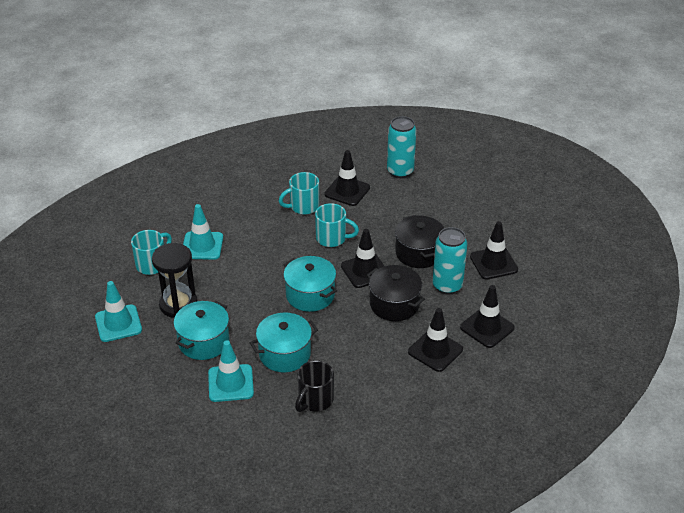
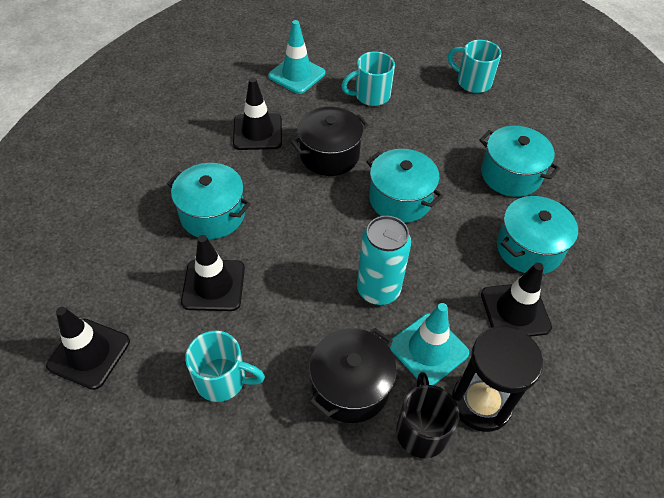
black traffic cone: [325,150,370,206] [341,229,384,288] [408,308,463,372] [460,285,515,348] [470,221,518,279] = 5 -> [46,307,130,390] [181,235,245,311] [233,78,282,150] [481,263,552,337] = 4
turquoise can: [387,116,416,178] [433,227,467,294] = 2 -> [357,216,411,305] = 1
turquoise pot: [174,301,230,360] [250,313,318,372] [283,256,337,312] = 3 -> [167,163,250,239] [366,149,443,223] [479,126,560,197] [497,196,578,274] = 4
turquoise traffic cone: [95,281,142,342] [183,204,223,260] [208,340,254,402] = 3 -> [268,20,325,94] [390,303,469,385] = 2

